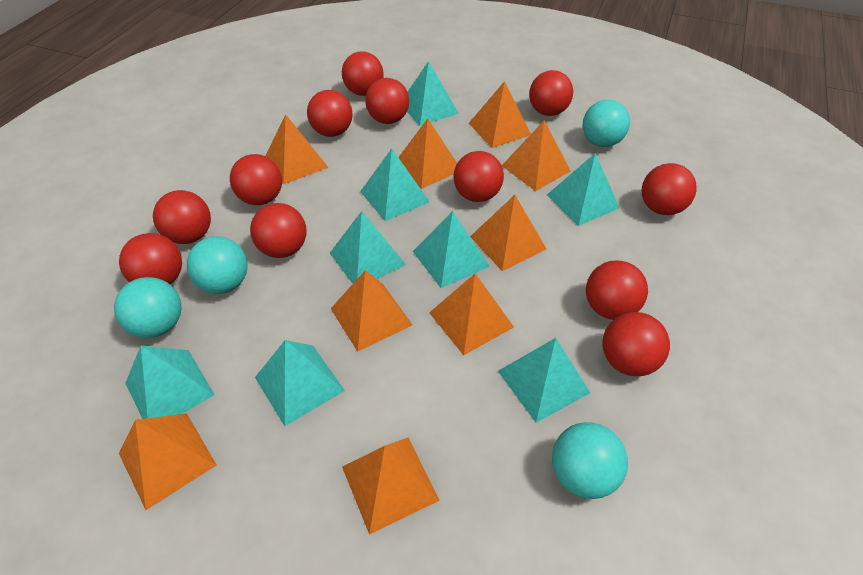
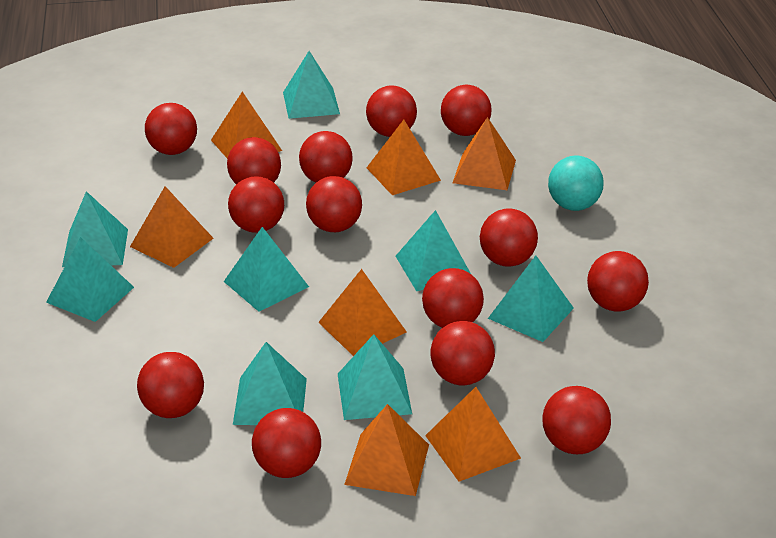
orange pyramid: [119,413,216,510] [265,115,329,185] [331,270,412,352] [342,437,440,535] [398,118,457,189] [429,274,514,355] [468,81,531,148] [470,195,546,271] [502,120,570,191] = 9 -> [130,186,214,268] [211,92,282,159] [318,269,407,356] [344,404,429,496] [366,120,441,195] [425,387,521,482] [453,117,516,190] = 7
red ball: [119,233,182,284] [153,190,211,244] [230,154,282,205] [250,203,306,258] [307,90,353,137] [342,51,384,96] [365,78,409,124] [453,151,504,202] [529,70,573,116] [586,260,648,320] [602,312,670,376] [642,163,697,215] = 12 -> [137,352,204,418] [145,103,197,155] [227,137,281,184] [228,177,284,233] [252,408,321,478] [299,131,353,183] [306,176,362,232] [366,85,417,137] [422,268,484,328] [430,321,495,385] [441,85,492,136] [480,208,538,267] [542,386,611,454] [587,251,649,312] = 14
turquoise ball: [114,277,181,338] [187,236,248,294] [552,422,628,499] [583,100,630,147] = 4 -> [548,156,604,211] = 1

